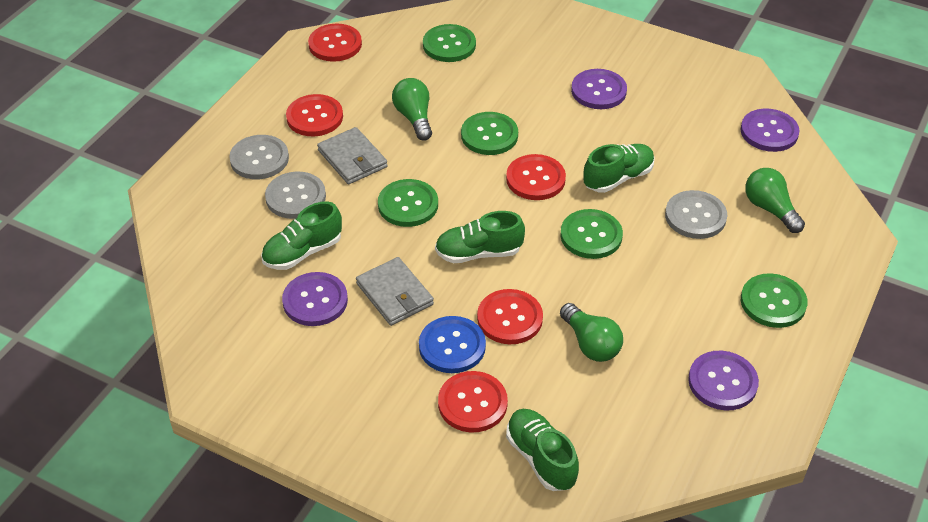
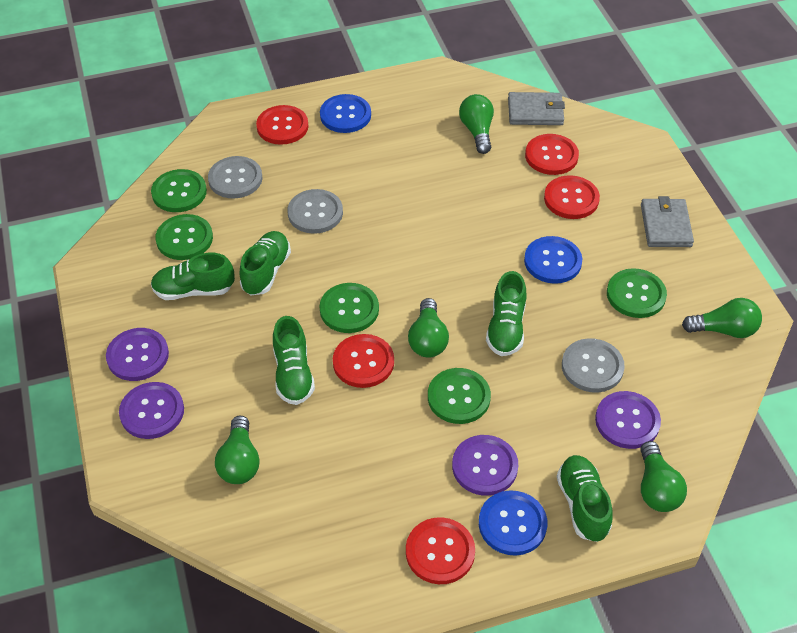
blue button: [419,316,486,373] = 1 -> [320,94,371,133] [479,490,547,556] [524,236,582,284] = 3
green light bulb: [392,78,432,141] [560,303,623,362] [745,168,805,233] = 3 -> [215,415,260,484] [408,298,449,358] [459,94,494,154] [640,441,687,512] [682,298,762,338] = 5
green shoe: [261,201,342,270] [435,211,525,263] [506,409,579,491] [584,144,655,193] = 4 -> [151,253,235,300] [240,231,291,295] [273,316,315,405] [486,271,527,356] [557,455,613,542] = 5

